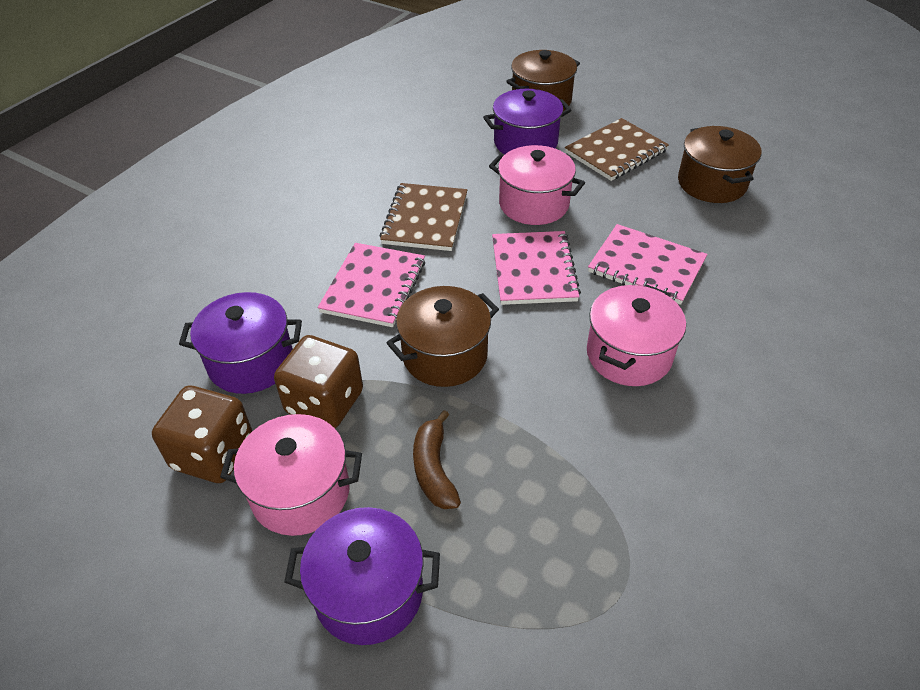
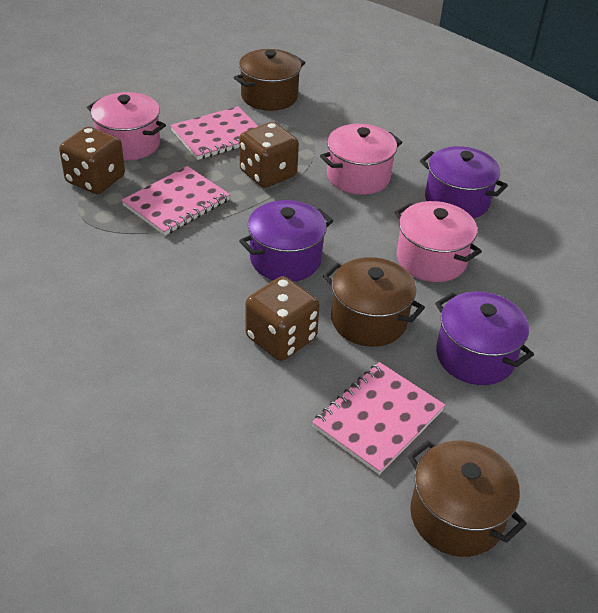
brown banana: [413,410,461,509] = 1 -> none = 0
brown dice: [152,386,252,483] [274,335,363,428] = 2 -> [59,127,125,194] [239,122,299,188] [245,276,320,361] = 3
brown notebook: [379,183,467,251] [565,118,669,181] = 2 -> none = 0

